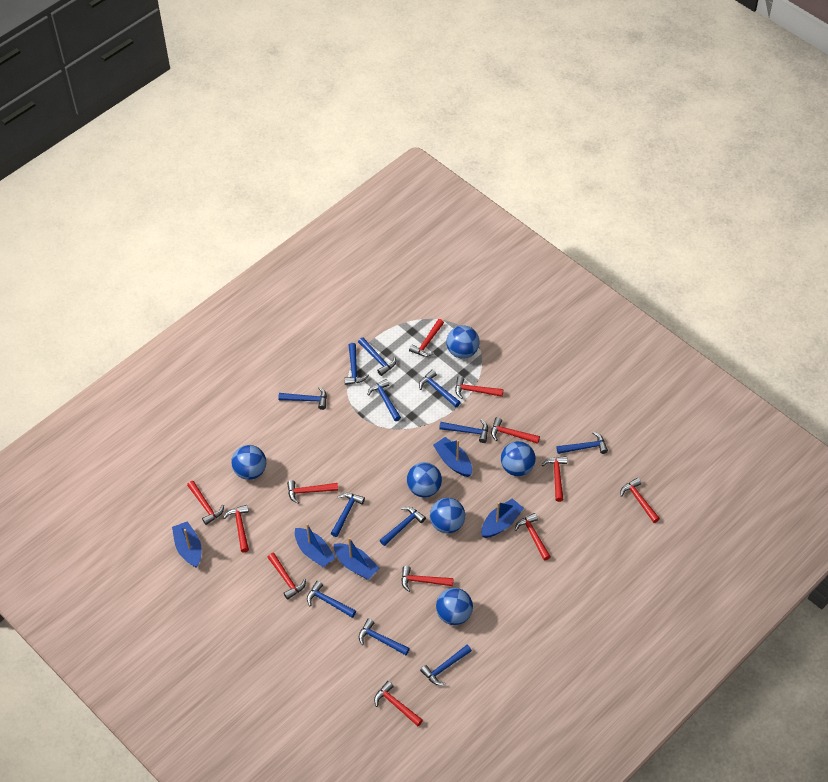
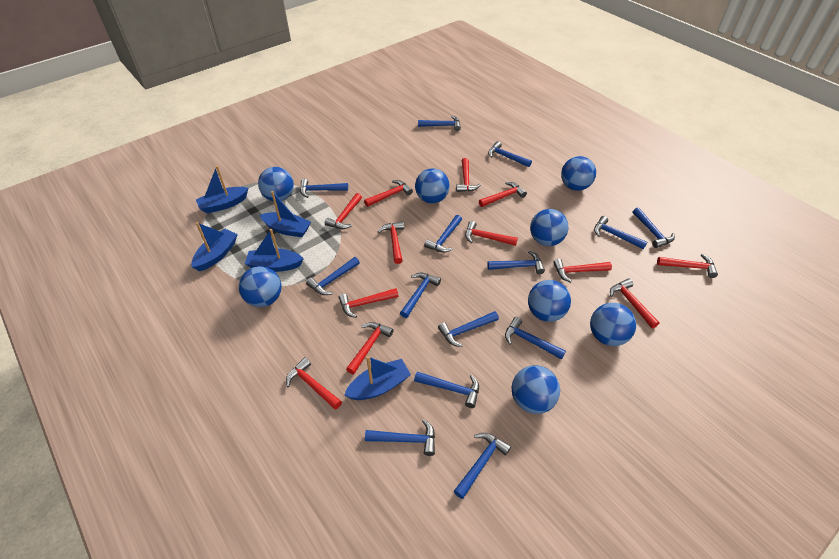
blue ball: [231,445,266,480] [407,462,442,497] [430,498,465,533] [436,588,473,625] [446,325,480,359] [501,441,536,476] = 6 -> [239,266,281,307] [258,167,294,201] [415,168,450,204] [511,365,560,414] [528,280,571,322] [530,209,569,246] [561,156,596,191] [590,303,636,346] = 8
blue hammer: [278,387,327,410] [307,581,356,618] [331,493,365,537] [344,343,369,385] [358,337,396,376] [359,618,410,655] [367,379,401,421] [380,507,426,546] [419,370,461,407] [420,645,472,685] [439,419,488,443] [556,432,608,454] = 12 -> [300,179,348,198] [306,257,360,295] [365,419,435,456] [400,273,441,318] [414,372,479,408] [418,116,461,131] [424,215,462,253] [438,311,499,347] [454,433,511,499] [487,251,545,274] [488,141,532,167] [505,317,566,360] [594,216,647,249] [633,207,675,248] = 14

